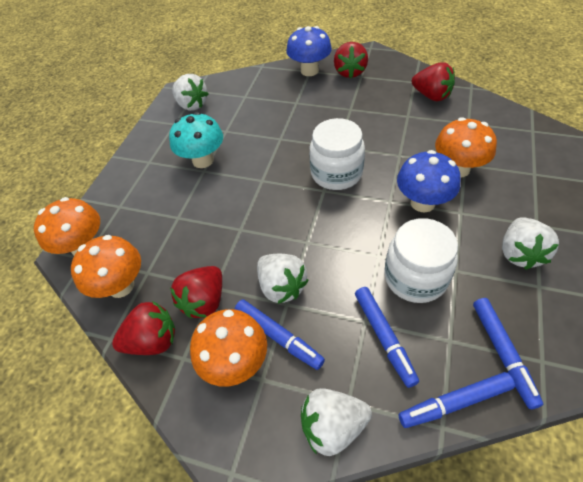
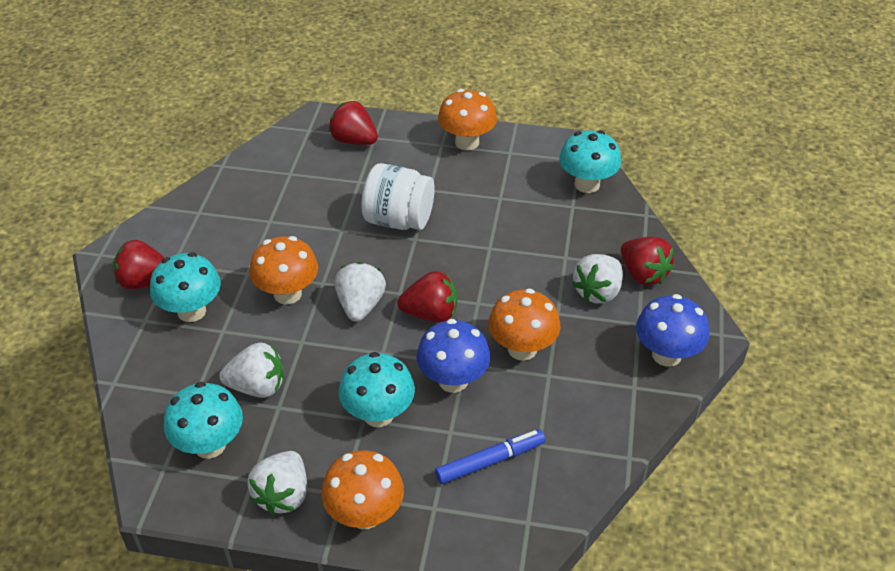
blue marker: [235,300,325,370] [355,287,419,388] [399,372,515,428] [473,298,543,409] = 4 -> [435,430,545,484] = 1
turquoise mushroom: [169,112,223,168] = 1 -> [150,252,221,322] [164,382,243,459] [339,352,415,427] [559,130,621,193] = 4
white jar: [310,118,365,190] [385,218,458,303] = 2 -> [361,163,435,230] = 1

